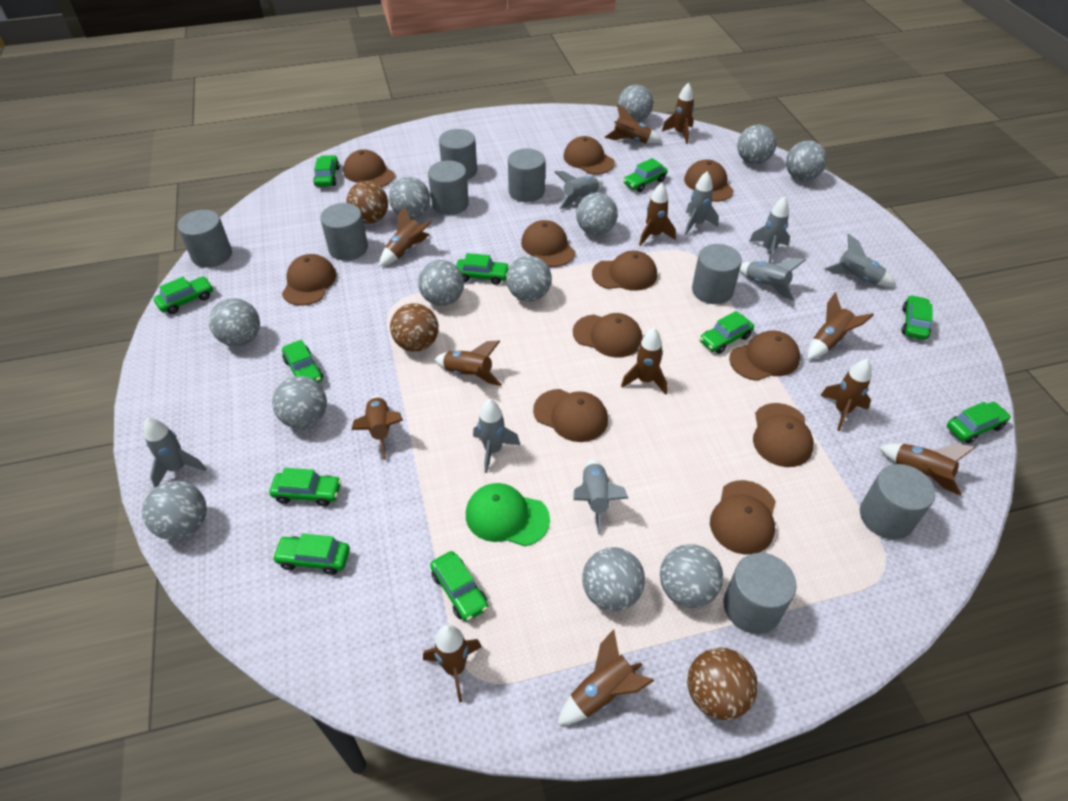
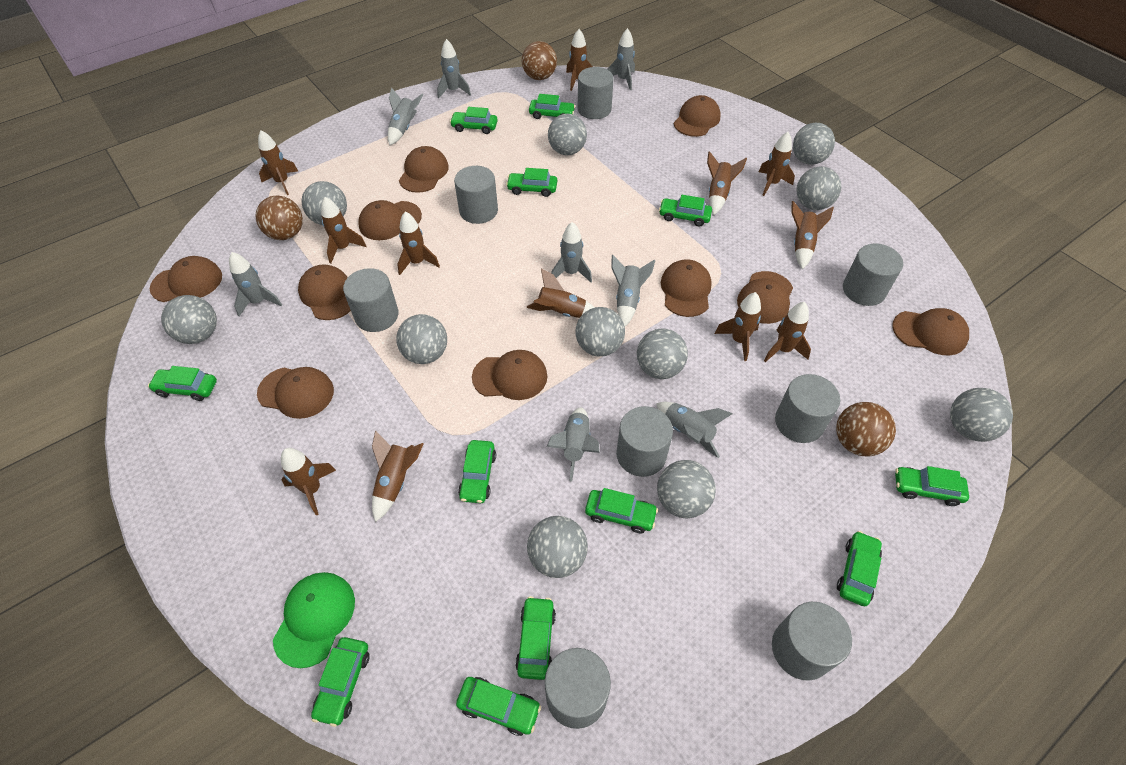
brown cap: [282,254,336,305] [343,149,395,187] [521,220,575,267] [533,389,608,442] [563,136,615,174] [573,313,642,358] [592,251,657,291] [684,159,734,202] [710,480,776,555] [729,330,800,381] [753,403,814,467] = 11 -> [150,256,222,302] [257,367,334,419] [298,264,351,320] [358,200,422,240] [399,146,449,193] [472,350,548,400] [661,259,712,317] [674,95,720,137] [737,271,793,324] [892,308,969,356] = 10
green car: [154,277,213,314] [269,468,341,506] [272,533,350,575] [282,340,323,383] [313,155,340,187] [430,551,488,621] [456,253,510,285] [623,158,667,192] [700,311,754,354] [902,295,933,340] [947,402,1011,444] = 11 -> [148,366,217,401] [311,637,370,727] [450,107,498,134] [456,677,541,736] [458,440,496,503] [506,168,557,197] [515,596,556,680] [529,94,575,119] [585,488,658,533] [659,195,712,226] [837,531,882,606] [895,466,969,506] = 12
grey ball: [142,481,207,540] [209,298,260,346] [272,376,327,428] [389,177,430,219] [418,260,464,306] [506,256,552,302] [576,193,618,235] [582,547,645,611] [618,85,653,122] [660,544,723,608] [737,125,777,164] [786,140,827,181] = 12 -> [161,295,217,344] [302,181,347,225] [396,314,447,364] [527,516,588,578] [548,114,587,155] [576,307,625,357] [637,329,688,379] [657,460,716,518] [793,123,835,164] [797,166,841,210] [950,388,1013,442] = 11

